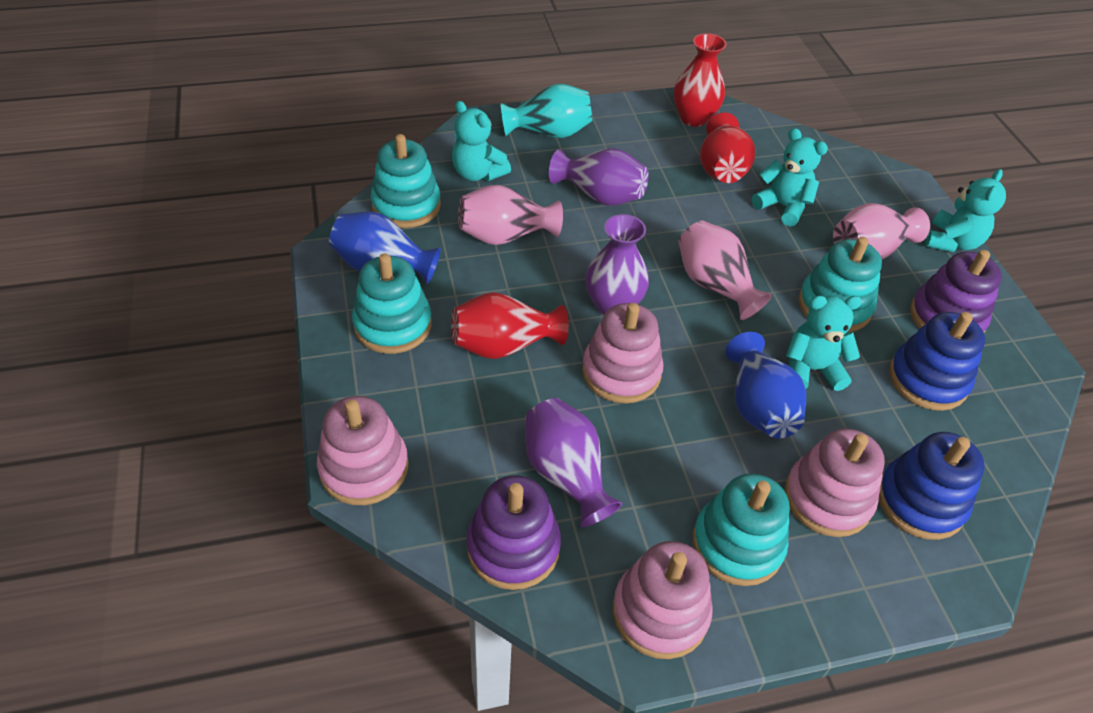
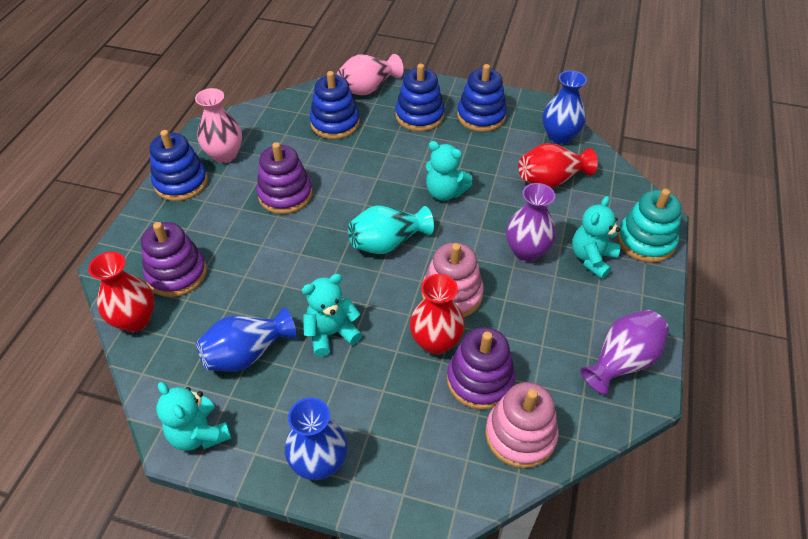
blue stacking toy: [879,432,985,540] [889,312,985,411] = 2 -> [150,130,208,201] [310,71,360,139] [395,64,445,131] [457,64,507,132] = 4
blue vase: [329,211,441,284] [725,332,806,439] = 2 -> [196,307,296,372] [285,397,348,480] [542,70,587,145] = 3
pink stacking toy: [317,396,409,505] [582,303,664,403] [613,541,713,659] [785,429,885,537] = 4 -> [422,243,484,317] [485,382,559,468] = 2
pink vase: [458,185,563,245] [678,221,772,320] [833,203,930,259] = 3 -> [195,88,242,163] [337,54,404,95] = 2
purple stacking toy: [466,475,561,590] [910,250,1002,333] = 2 -> [141,222,207,297] [257,142,312,214] [447,327,515,410] = 3
purple vase: [525,398,622,527] [549,148,648,206] [585,214,649,315] = 3 -> [506,183,556,262] [580,310,669,395] = 2
turquoise stacking toy: [352,253,432,354] [371,134,441,228] [693,473,790,586] [798,237,882,333] = 4 -> [617,189,682,263] = 1

